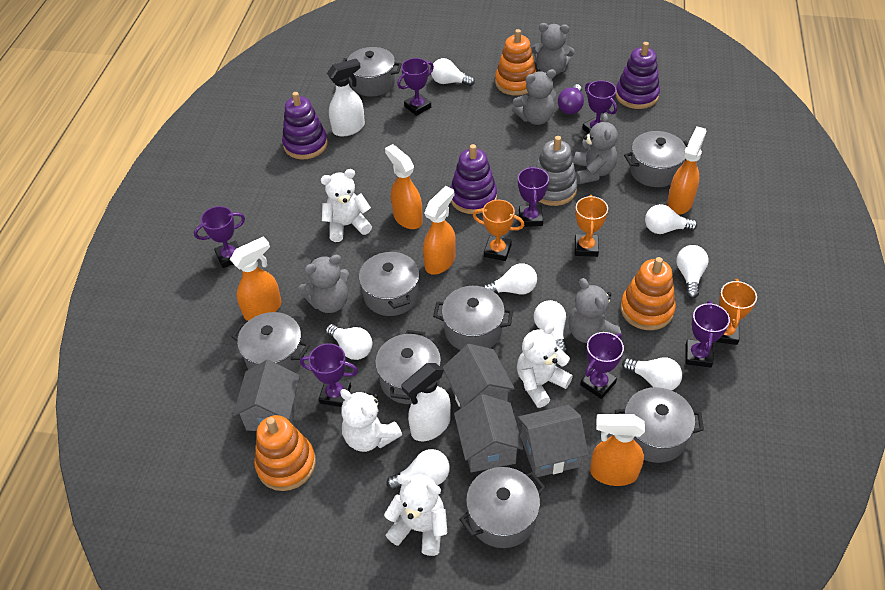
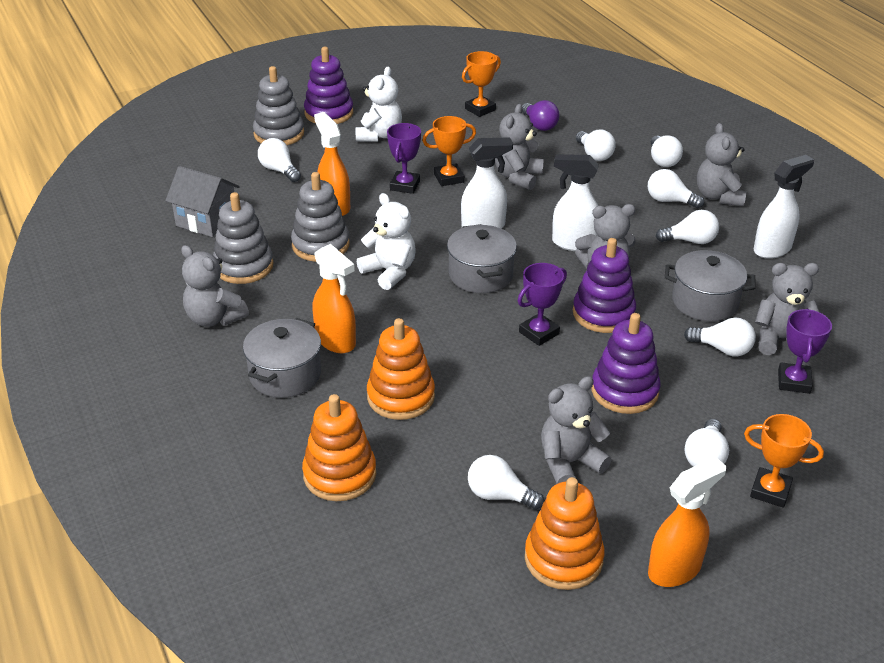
grey house: [233,360,300,431] [443,344,515,408] [454,394,524,472] [518,405,588,477] = 4 -> [165,166,240,237] = 1
grey pot: [231,312,310,372] [342,47,402,97] [359,250,419,316] [375,330,441,404] [433,286,513,350] [459,467,546,548] [615,387,704,463] [624,131,688,187] = 8 -> [243,318,321,398] [447,224,517,293] [665,250,756,321] = 3
grey stacking toy: [536,136,578,206] = 1 -> [213,192,273,284] [253,66,304,145] [291,172,350,262] = 3
grey teddy bear: [298,255,349,313] [512,69,556,125] [531,23,575,75] [568,278,621,343] [574,113,618,184] = 5 -> [181,245,249,327] [495,104,544,190] [541,376,612,484] [575,204,636,269] [697,123,746,206] [755,263,819,355] = 6
orange spray bottle: [230,236,281,321] [385,144,423,229] [423,186,456,275] [590,414,645,486] [667,126,706,215] = 5 -> [312,244,356,353] [314,112,350,216] [648,457,726,587] = 3
purple trophy: [194,206,245,268] [300,343,358,407] [397,58,434,116] [518,166,549,227] [580,332,624,399] [582,80,617,134] [685,301,730,368] = 7 -> [387,123,421,194] [518,263,567,346] [778,309,832,394] = 3
white spray bottle: [327,59,365,136] [401,363,451,441] = 2 -> [461,137,513,228] [552,154,599,251] [754,155,814,259] = 3
white teddy bear: [321,169,372,242] [340,389,402,452] [384,474,447,556] [517,323,573,408] = 4 -> [356,67,402,142] [357,193,415,290] = 2

